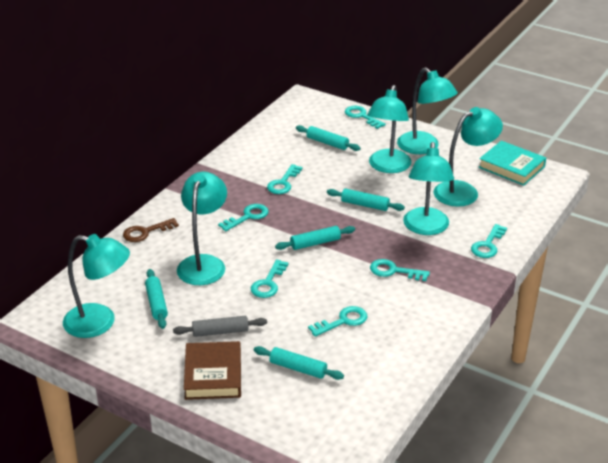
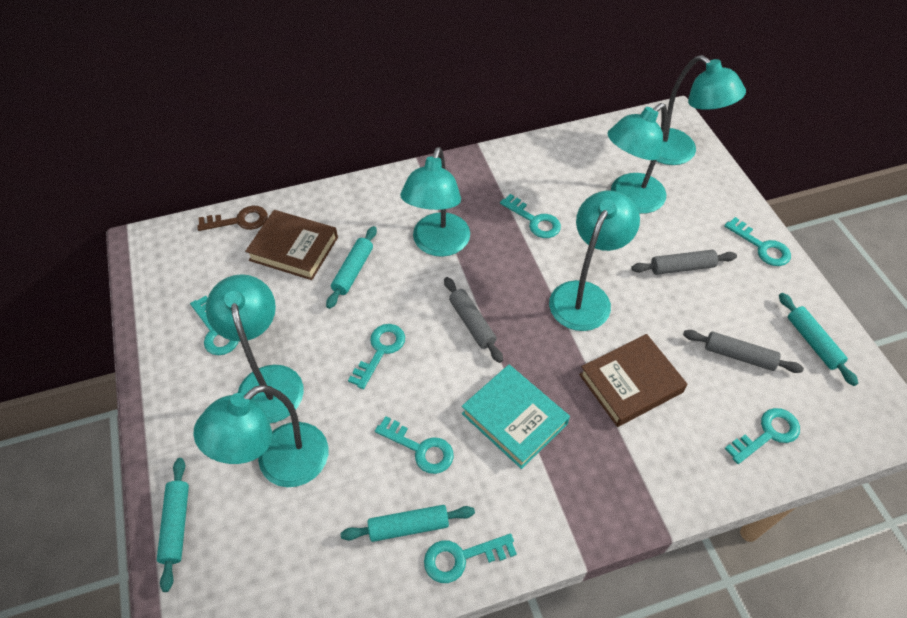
brown book: [184,341,241,400] = 1 -> [245,210,338,280] [579,334,687,427] = 2
grey rolling pin: [173,316,267,337] = 1 -> [444,277,503,363] [631,250,737,275] [683,330,804,373] = 3
turquoise rolling pin: [145,269,168,329] [254,346,344,380] [275,226,355,250] [296,125,361,151] [327,188,405,211] = 5 -> [157,458,189,592] [326,226,377,309] [341,505,475,542] [779,293,858,386] = 4

